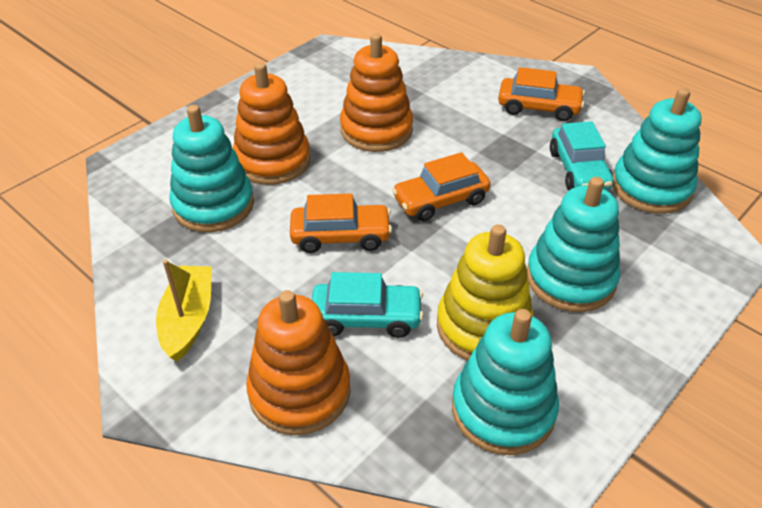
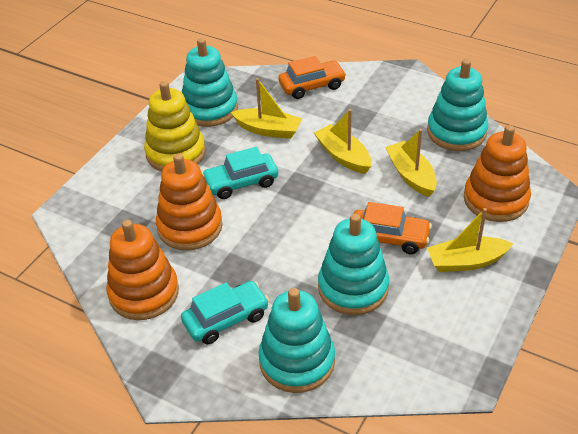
orange car: [290,193,392,253] [392,152,491,221] [498,67,585,121] = 3 -> [278,56,346,99] [354,202,432,254] = 2
yellow boat: [156,260,212,362] = 1 -> [231,78,302,139] [314,109,371,174] [385,129,437,197] [427,208,513,272] = 4

